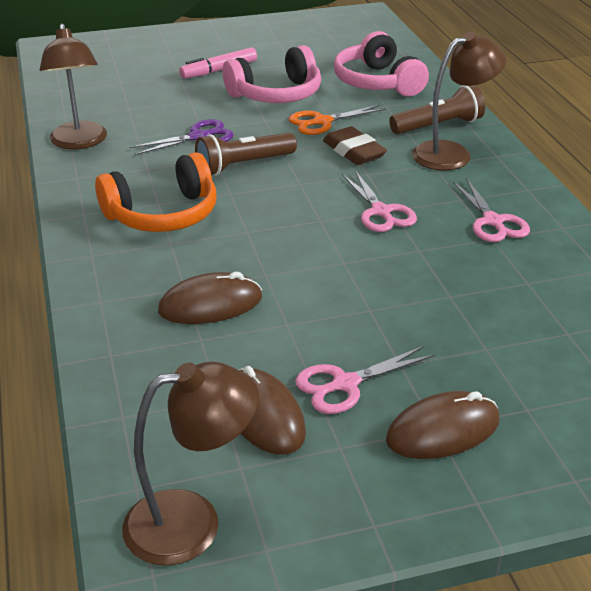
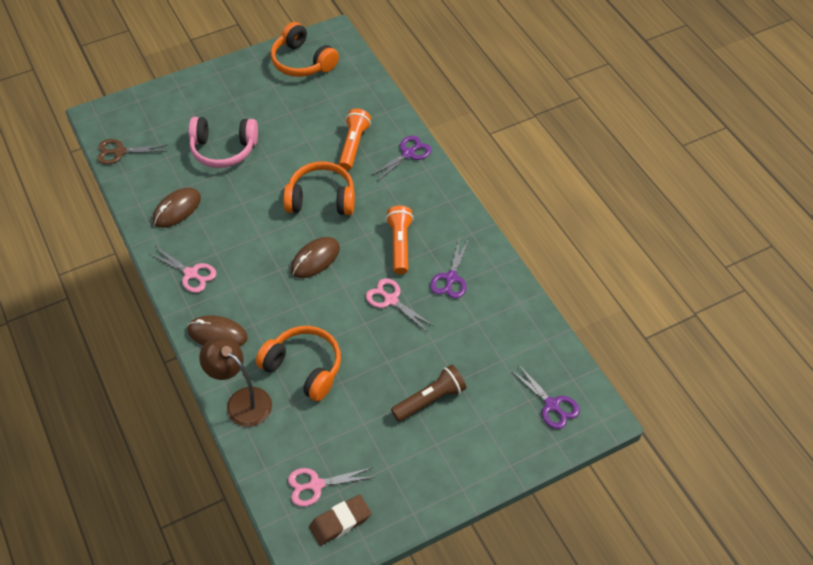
brown flashlight: [195,133,297,176] [389,85,485,134] = 2 -> [391,365,466,422] = 1
brown lamp: [39,23,107,150] [122,361,259,566] [412,32,506,170] = 3 -> [199,337,272,427] = 1
brown scissors: none = 0 -> [97,139,167,165] = 1
orange flashlight: none = 0 -> [339,108,371,170] [386,206,414,274] = 2
orange headphones: [95,152,216,232] = 1 -> [256,326,341,401] [271,22,339,77] [283,161,355,215] = 3
orange scissors: [289,105,386,135] = 1 -> none = 0
pink headphones: [223,45,321,103] [334,31,429,96] = 2 -> [189,117,258,168] = 1
pink marker: [179,47,257,79] = 1 -> none = 0
purple scissors: [129,119,233,155] = 1 -> [371,136,431,181] [430,238,469,299] [510,364,580,429] = 3

